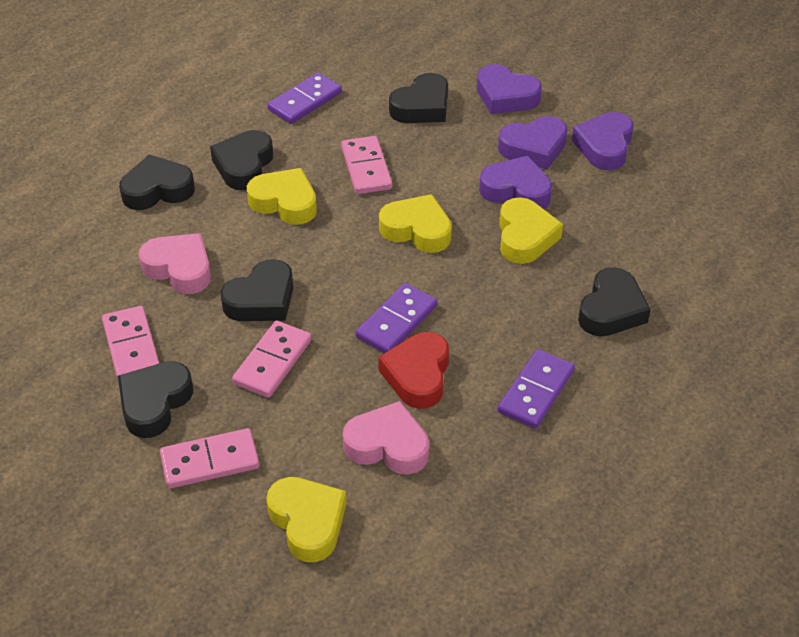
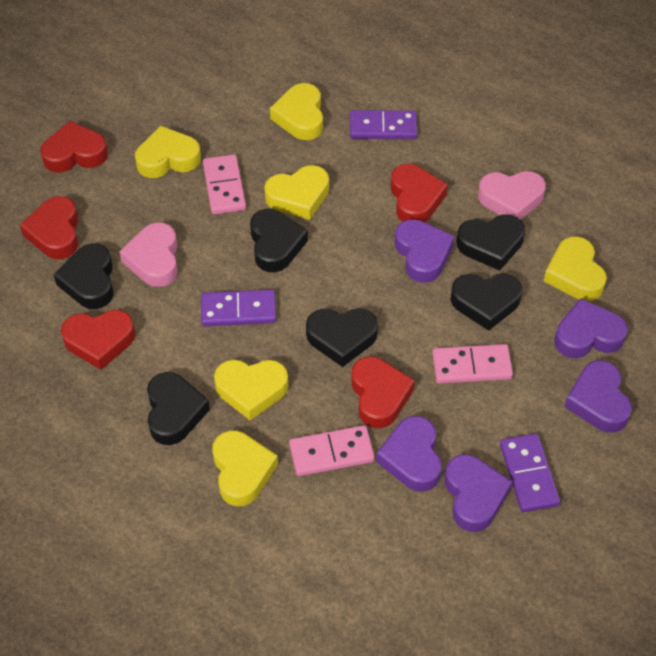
pink domino: [102,306,159,379] [160,428,259,489] [232,321,312,398] [341,136,392,194] = 4 -> [203,155,246,214] [289,425,375,476] [432,344,513,383] = 3
purple heart: [477,64,542,114] [479,156,552,209] [498,116,568,169] [572,112,634,170] = 4 -> [376,416,442,492] [394,219,454,283] [445,454,512,532] [554,298,628,358] [564,360,632,433] = 5
red heart: [378,332,449,409] = 1 -> [20,196,78,259] [40,121,108,173] [61,310,135,370] [351,357,415,428] [391,164,448,222] = 5
yellow heart: [247,168,317,225] [266,477,347,562] [379,194,452,253] [499,197,563,264] = 4 -> [135,126,201,178] [212,430,278,506] [214,360,288,420] [264,165,329,220] [270,83,323,140] [544,236,607,301] = 6

